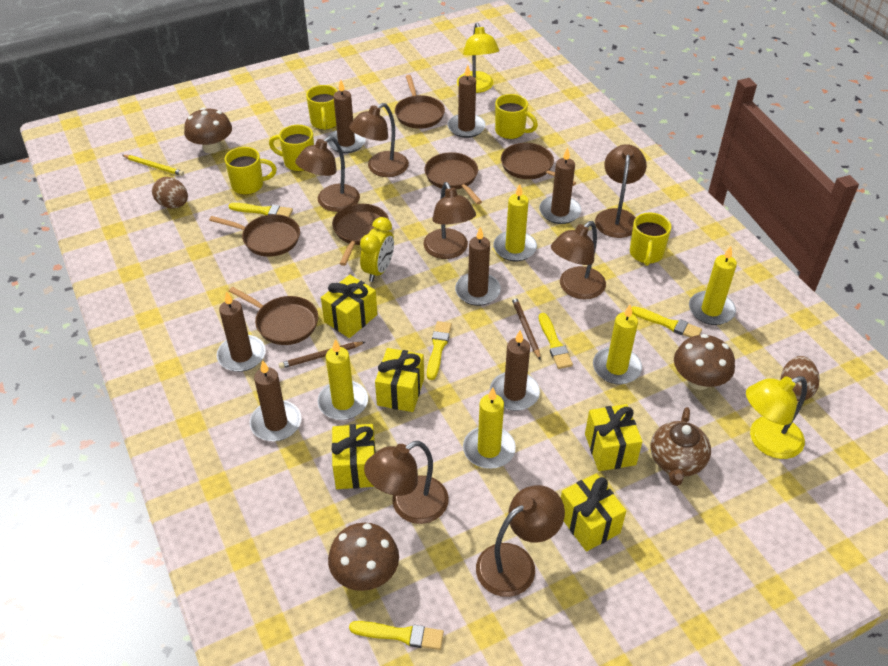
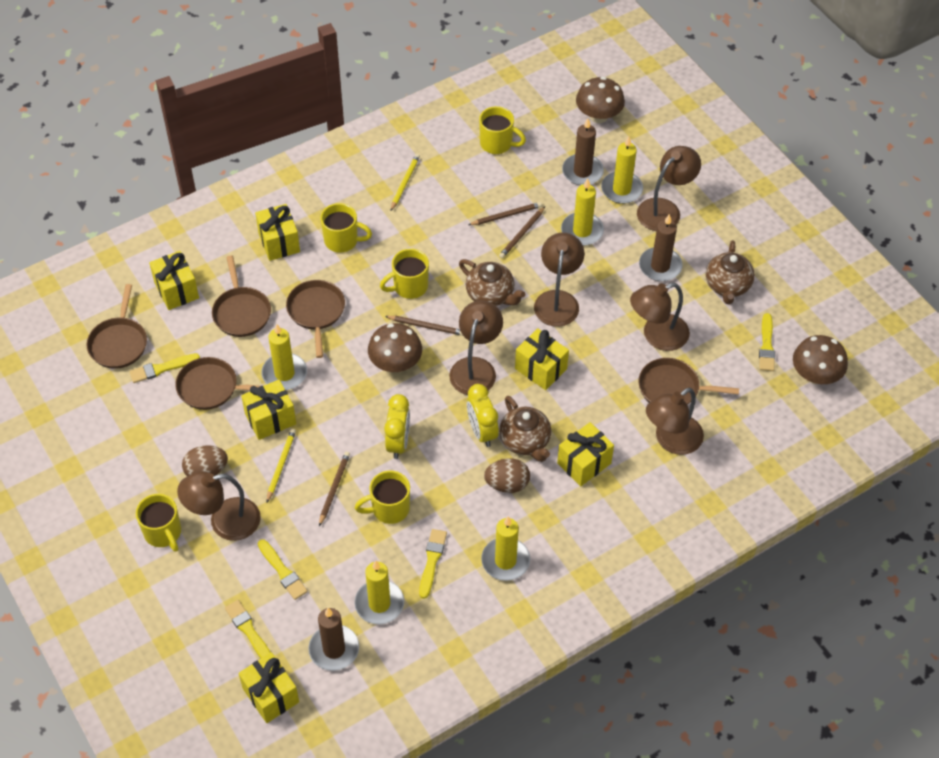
brown candle: [217,291,266,372] [250,360,301,441] [327,80,366,153] [448,65,486,138] [455,227,501,306] [490,330,540,411] [539,147,581,224] = 7 -> [308,608,359,671] [562,118,604,185] [639,214,683,281] = 3
brown lamp: [295,136,360,212] [349,103,409,177] [364,441,449,524] [423,182,476,259] [476,485,565,597] [551,221,606,300] [595,144,647,238] = 7 -> [177,471,261,541] [449,300,503,395] [534,233,584,327] [630,283,690,351] [637,146,701,231] [646,388,704,455] = 6
brown pan: [209,214,300,257] [229,287,318,345] [332,204,389,266] [395,75,445,129] [425,152,482,204] [501,143,576,186] = 6 -> [87,284,147,369] [175,357,260,410] [212,256,271,337] [286,280,345,358] [638,358,739,405] = 5
brown pencil: [279,342,365,369] [511,296,541,360] = 2 -> [319,452,350,526] [385,316,463,336] [468,202,542,225] [499,207,545,258] = 4
brown teapot: [650,407,711,486] = 1 -> [459,259,525,306] [499,396,551,462] [706,240,755,305] = 3
yellow clock: [360,217,394,282] = 1 -> [384,394,410,459] [467,384,499,447] = 2
yellow gift: [321,275,377,338] [332,424,375,489] [375,348,424,412] [561,473,626,551] [585,404,643,471] = 5 -> [149,251,199,310] [238,652,299,723] [241,380,296,440] [255,204,300,261] [515,328,569,390] [557,422,614,486] = 6
yellow lamp: [457,23,499,93] [746,376,807,459] = 2 -> none = 0
yellow pencil: [122,155,184,176] = 1 -> [267,429,296,502] [391,154,420,211] = 2

